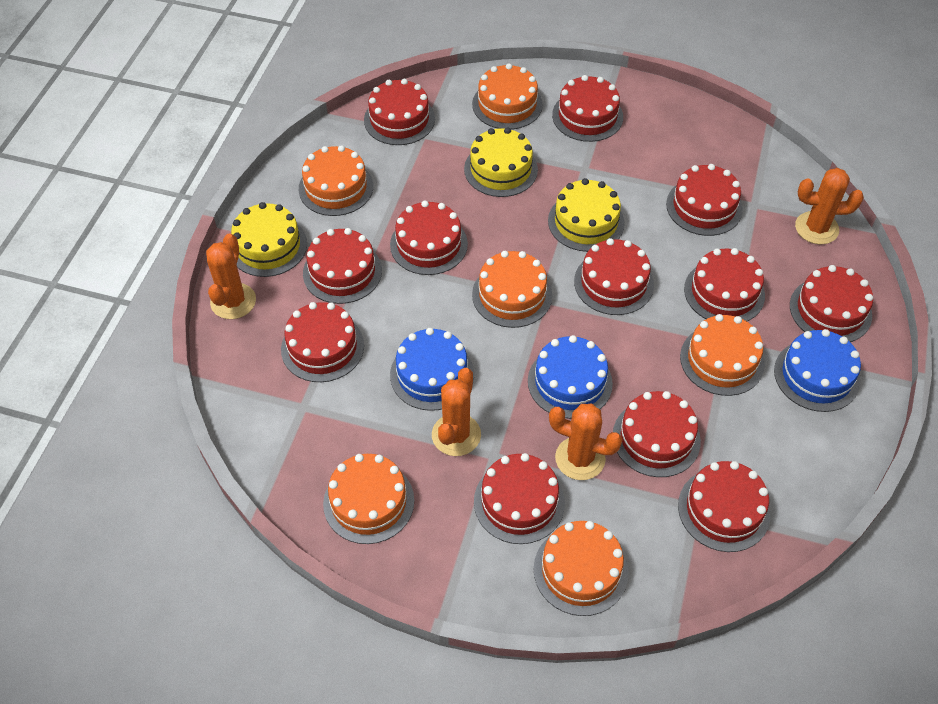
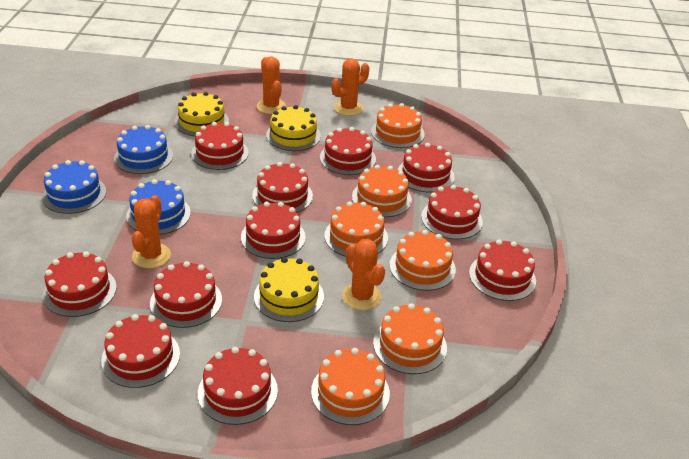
red cake: [281,302,364,382] [303,228,382,304] [364,79,435,145] [390,201,468,275] [474,453,565,544] [552,75,623,142] [574,238,654,315] [613,391,701,477] [666,164,743,236] [678,461,770,552] [684,248,765,321] [790,265,873,342] = 12 -> [43,251,117,317] [101,314,180,388] [150,261,222,328] [191,122,249,170] [198,347,278,425] [241,201,306,259] [252,162,313,212] [320,127,376,175] [398,143,455,192] [421,185,483,239] [469,239,536,301] = 11

